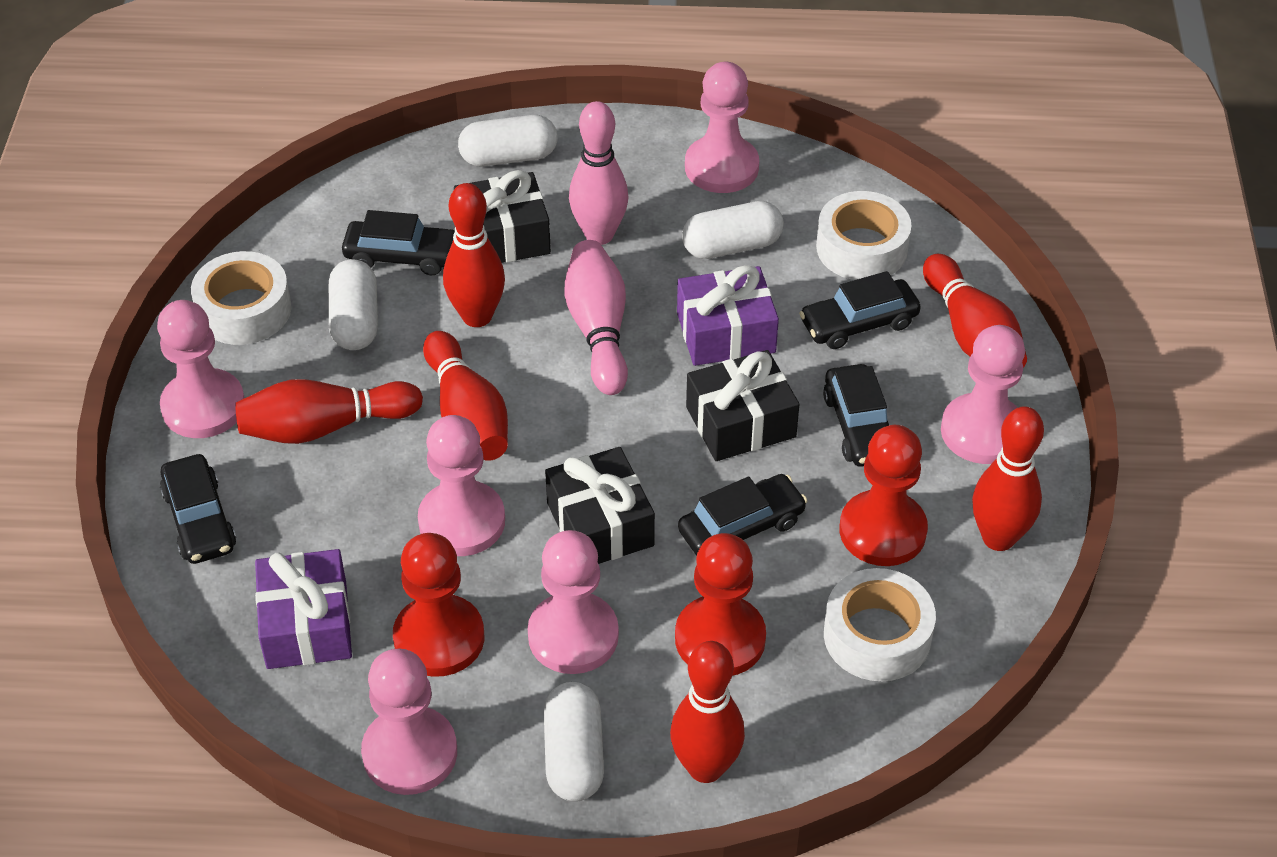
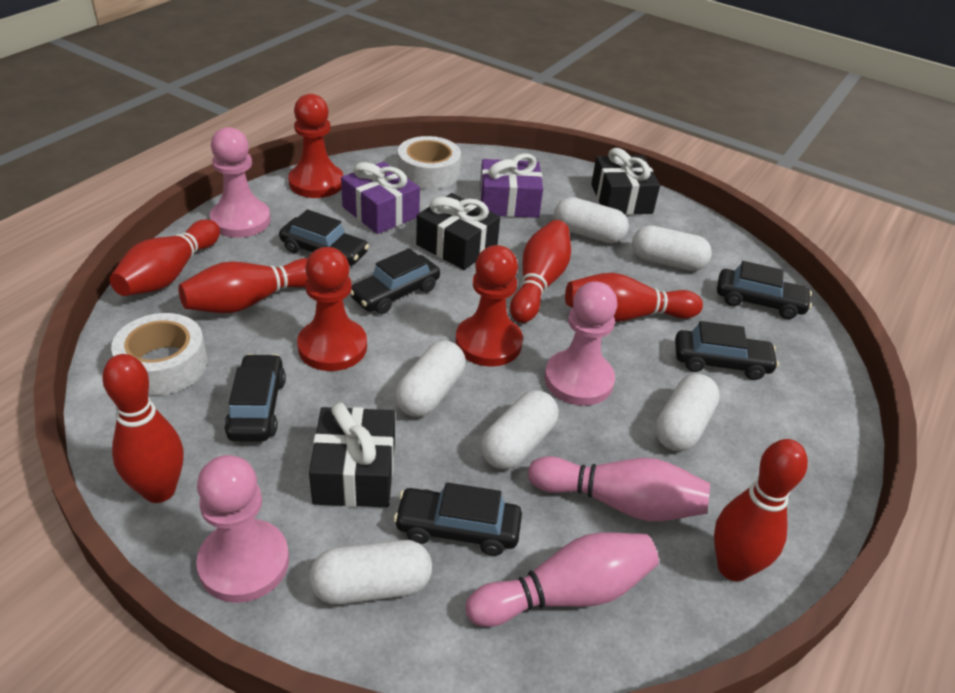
black car: [160,454,236,564] [342,210,455,275] [678,474,807,555] [799,271,921,349] [823,364,889,467] = 5 -> [224,354,286,442] [279,209,369,266] [350,248,440,314] [394,482,522,556] [675,321,779,380] [717,261,812,319] = 6
pink pawn: [157,300,244,438] [361,649,457,795] [418,415,505,556] [528,530,619,674] [685,62,759,193] [941,325,1025,464] = 6 -> [196,455,289,603] [210,127,271,238] [544,281,617,406] = 3
white capsule: [329,259,378,350] [458,115,557,166] [544,682,604,801] [682,201,784,259] = 4 -> [309,540,432,605] [395,341,465,417] [481,390,559,470] [554,197,629,243] [632,225,712,271] [655,374,720,451] = 6
white tape: [191,251,292,345] [816,191,911,280] [824,568,936,681] = 3 -> [111,313,207,395] [398,136,461,190] = 2

